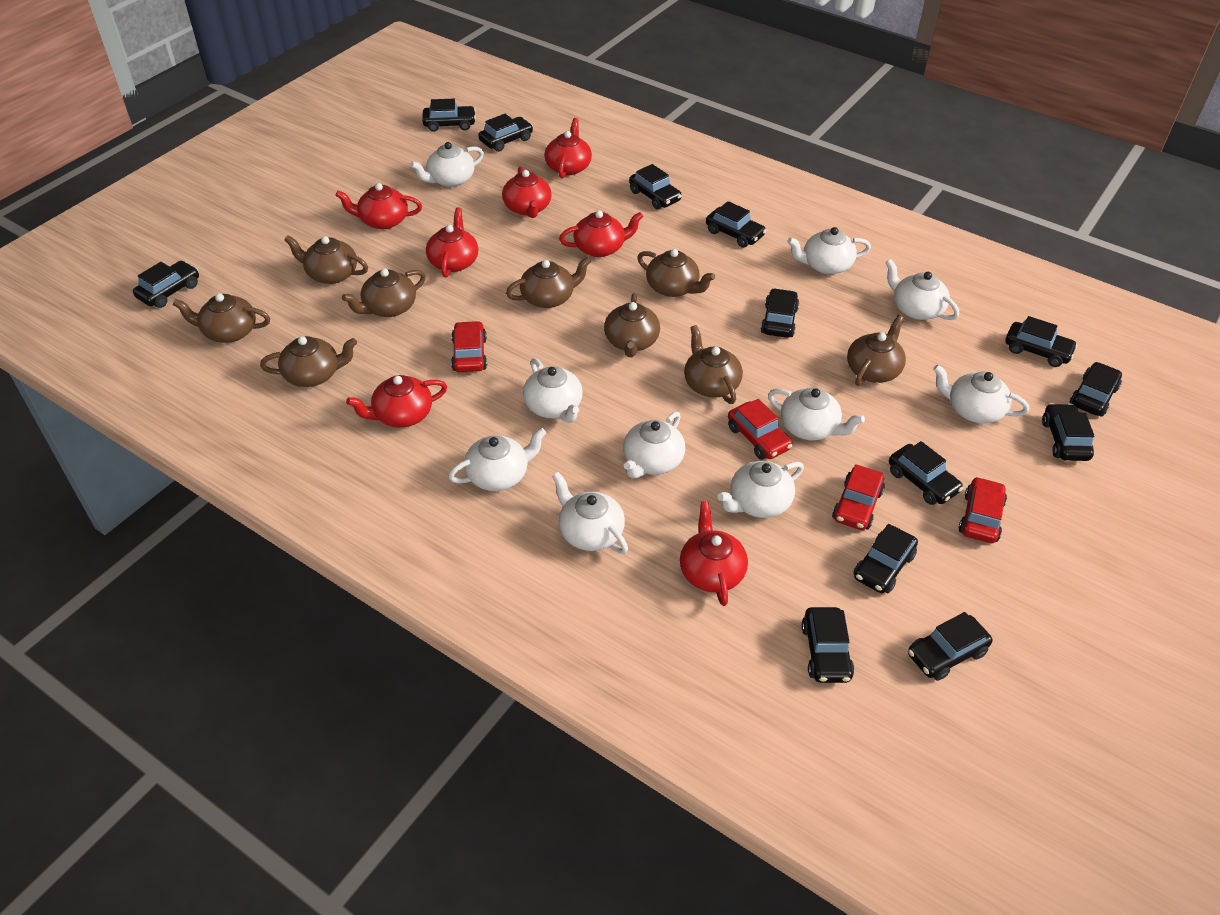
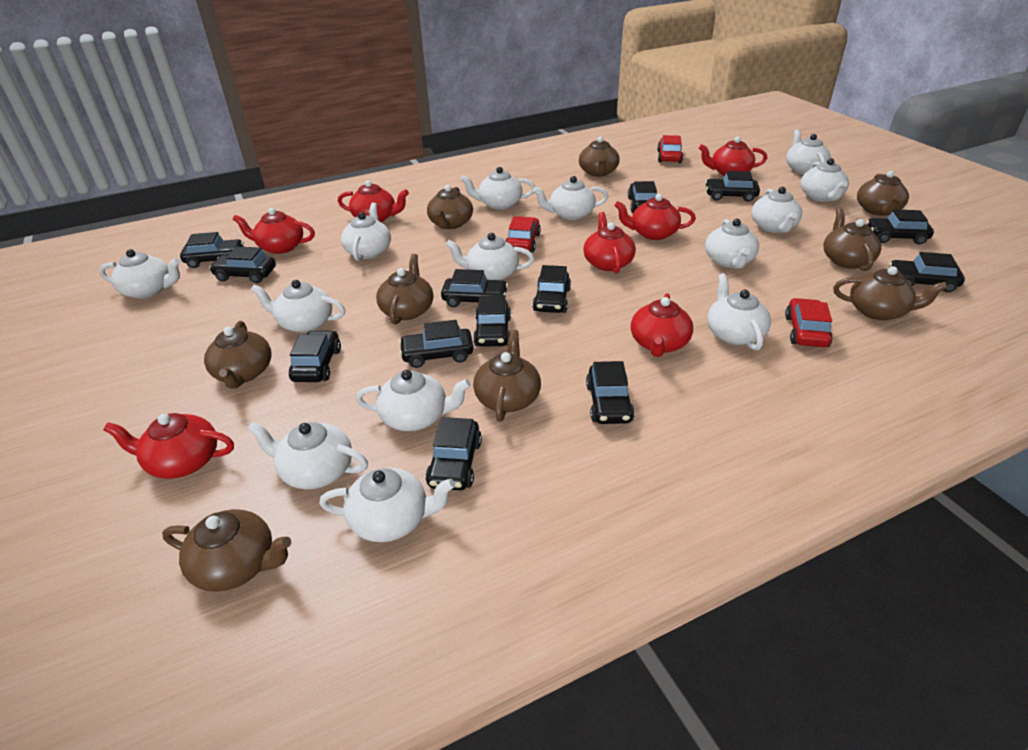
red car: [451,321,487,372] [728,399,792,460] [832,464,885,530] [959,477,1007,543] = 4 -> [506,216,541,253] [657,135,683,163] [785,298,833,347] = 3
white teapot: [410,142,484,187] [448,428,546,491] [523,358,583,423] [552,472,628,554] [623,412,685,479] [717,461,804,518] [768,388,865,440] [787,227,871,274] [885,259,959,320] [933,365,1029,424] = 10 -> [99,249,181,299] [247,422,368,490] [251,280,345,333] [319,467,455,542] [341,202,391,261] [356,370,471,431] [446,233,534,280] [461,167,535,210] [533,176,608,220] [705,219,759,269] [707,273,771,351] [751,187,802,233] [786,129,831,174] [801,158,849,202] = 14

